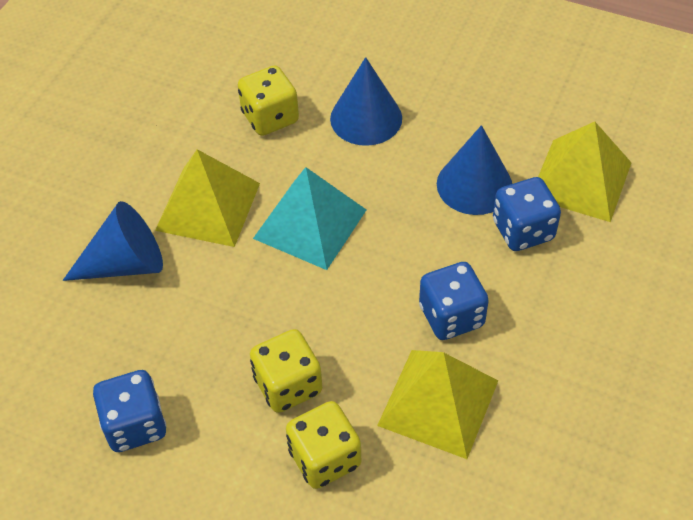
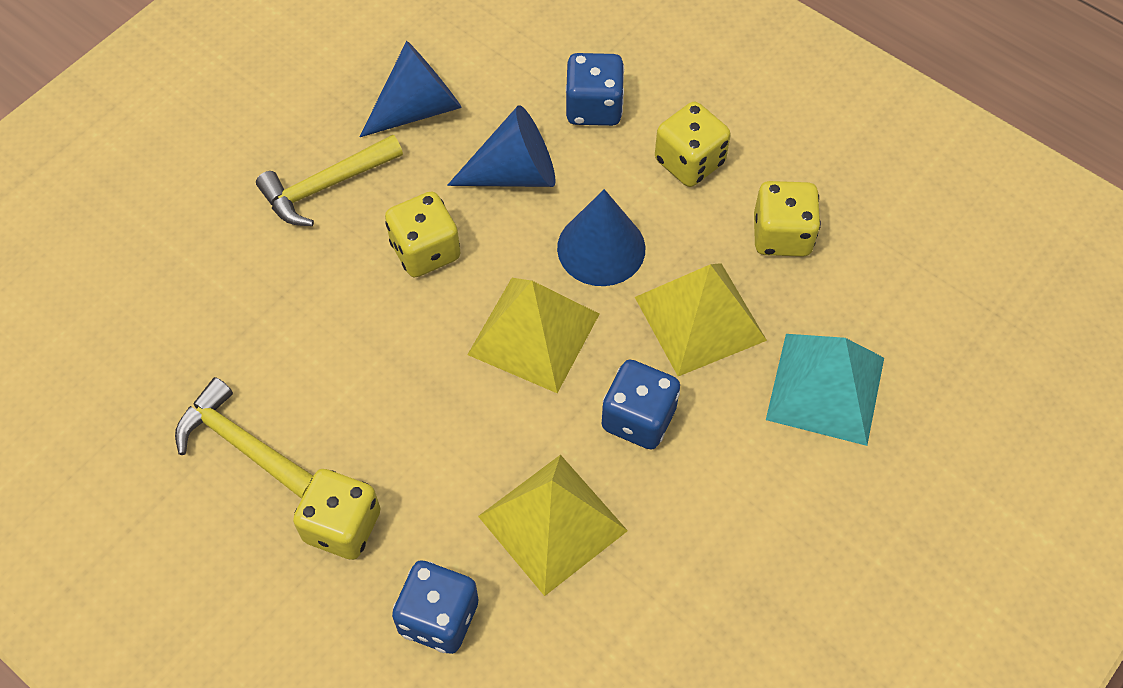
yellow dice: [238,66,299,136] [250,329,322,413] [286,401,361,489] = 3 -> [293,469,380,560] [385,191,460,278] [655,102,731,187] [754,181,821,257] = 4
yellow hammer: none = 0 -> [175,377,313,499] [256,135,403,226] = 2

